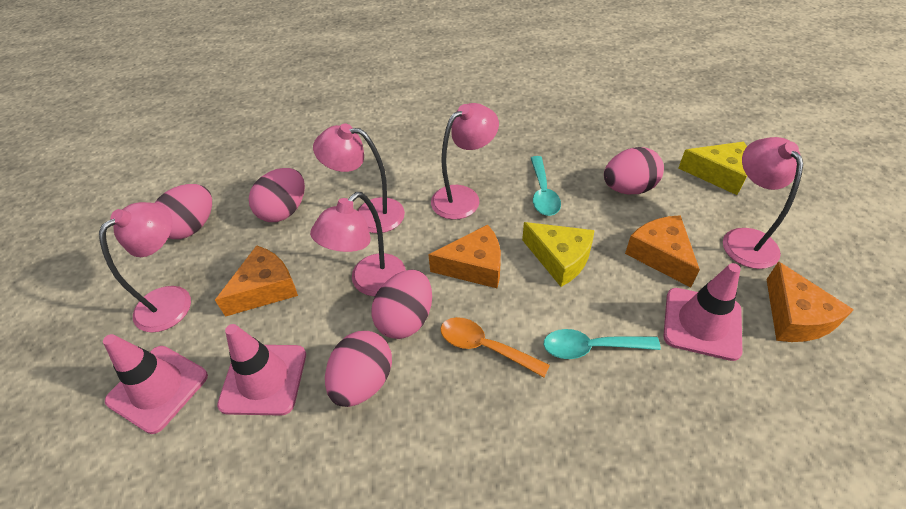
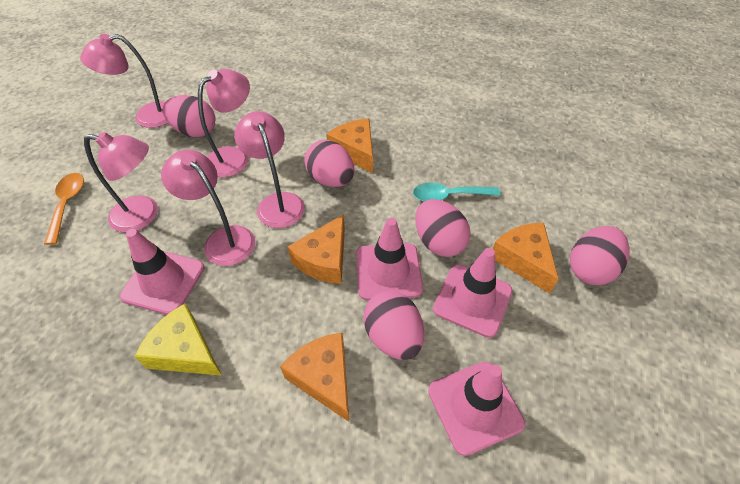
pink traffic cone: [103,334,208,434] [217,324,306,416] [663,263,742,361] = 3 -> [120,229,205,315] [356,218,423,301] [428,362,525,456] [433,248,513,338] = 4
turquoise spoon: [531,156,561,216] [544,329,661,359] = 2 -> [413,183,500,201] = 1
yellow cheese: [522,222,595,287] [678,142,747,195] = 2 -> [134,304,222,376] = 1

